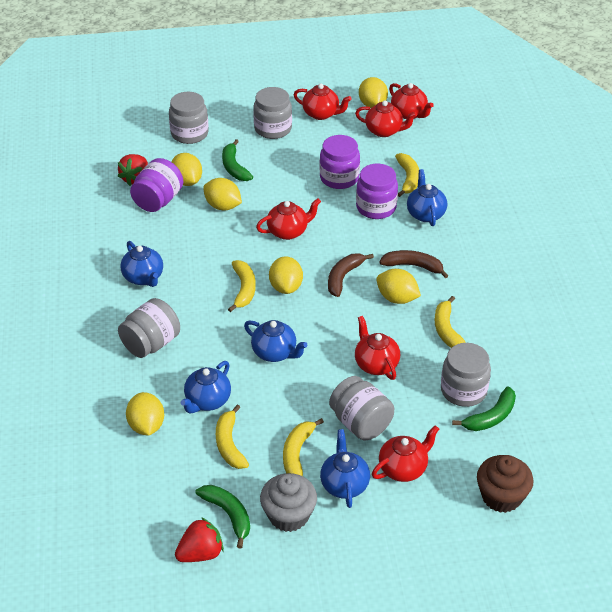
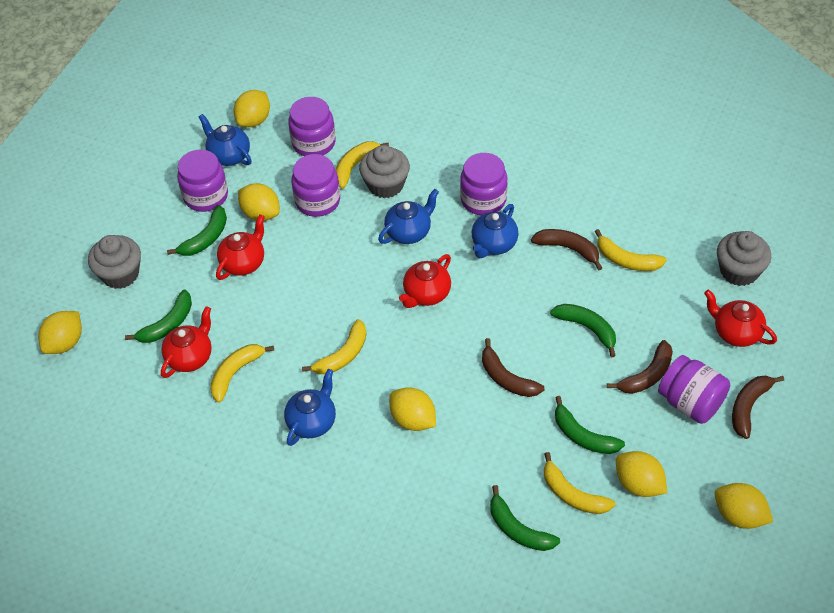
blue teapot: [120,241,163,287] [181,361,231,413] [244,320,307,362] [320,429,370,508] [407,169,447,226] = 5 -> [199,114,252,166] [284,369,336,446] [378,189,439,244] [472,204,519,258] = 4
brown banana: [328,253,374,297] [379,250,449,278] = 2 -> [482,338,544,397] [531,229,602,270] [607,340,673,394] [732,375,784,439] = 4
brown cupcake: [477,455,534,513] = 1 -> none = 0
green banana: [195,485,250,549] [222,139,253,181] [452,386,516,431] = 3 -> [125,290,192,343] [167,205,227,256] [490,485,560,551] [550,304,616,357] [555,396,625,454] = 5
grey cupcake: [260,473,317,532] = 1 -> [88,235,141,289] [359,145,410,198] [717,231,771,286] = 3
grey jar: [118,298,180,358] [169,92,208,144] [253,87,292,139] [329,376,394,440] [441,343,491,407] = 5 -> none = 0
purple jar: [130,158,183,212] [320,135,360,189] [356,164,398,219] = 3 -> [177,149,228,212] [288,97,336,156] [291,154,340,217] [460,153,508,215] [658,355,730,424] = 5
red strawberry: [118,154,148,186] [175,517,224,562] = 2 -> none = 0
red teapot: [256,198,321,240] [294,84,352,120] [355,100,417,137] [355,316,400,380] [372,425,439,482] [389,83,434,119] = 6 -> [161,306,212,378] [216,214,265,280] [399,254,451,308] [704,290,777,347] = 4

